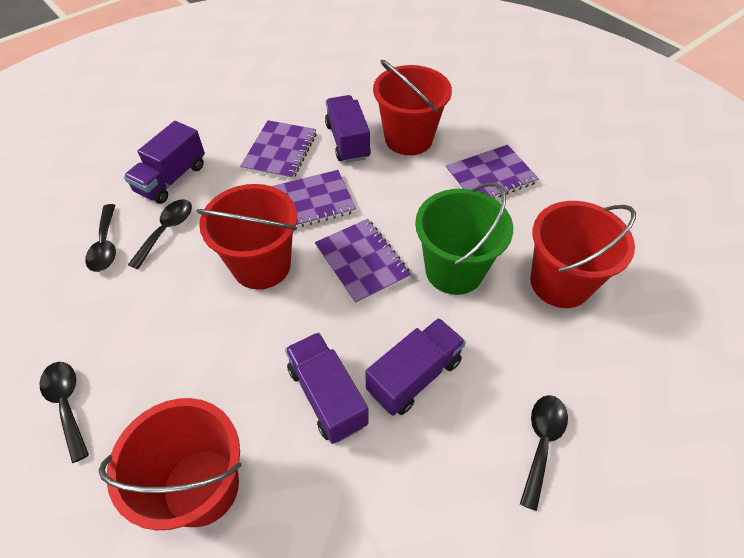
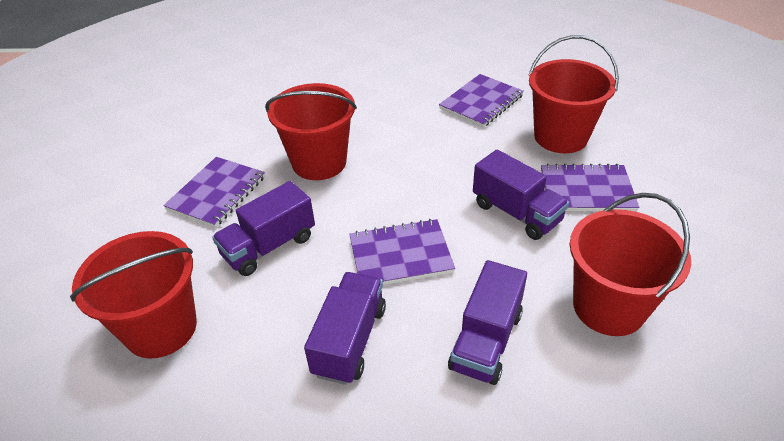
black spoon: [39,362,89,463] [85,204,116,272] [128,199,192,269] [520,395,568,511] = 4 -> none = 0
green bucket: [415,182,513,295] = 1 -> none = 0

